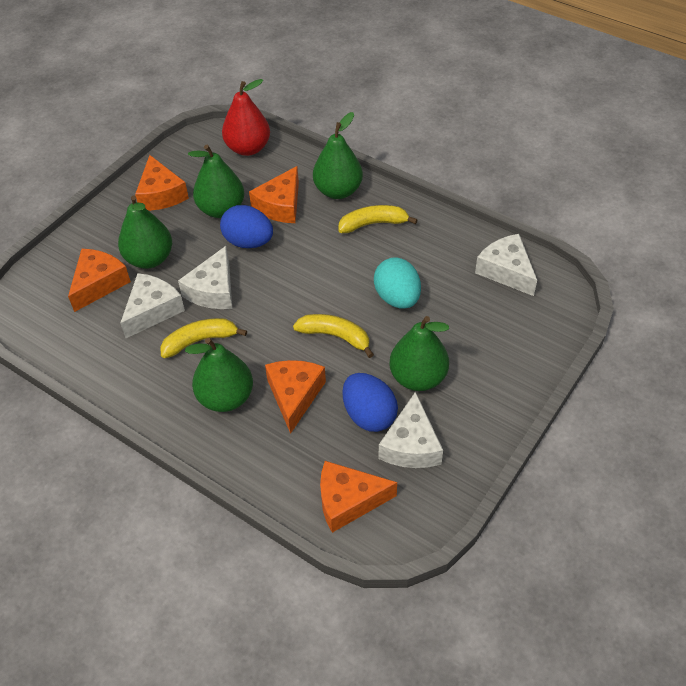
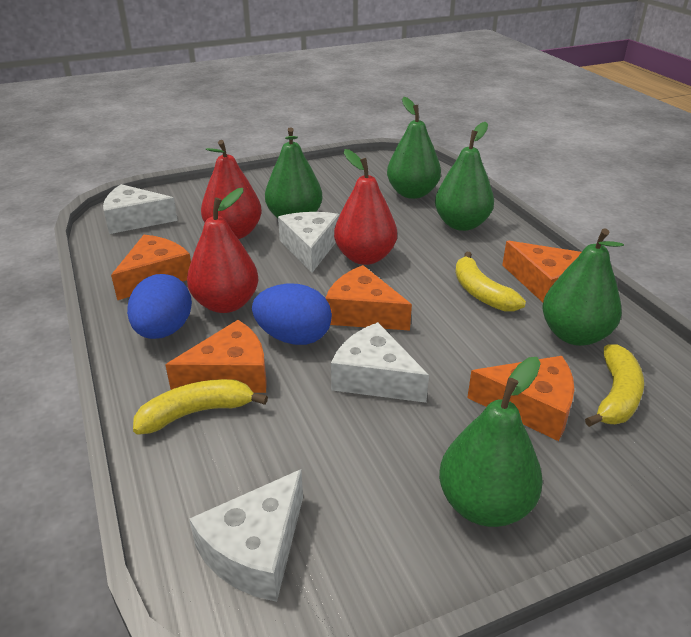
red pear: [222,79,270,156] = 1 -> [187,188,259,313] [201,140,262,239] [334,149,397,265] = 3
turquoise egg: [374,257,421,309] = 1 -> none = 0

